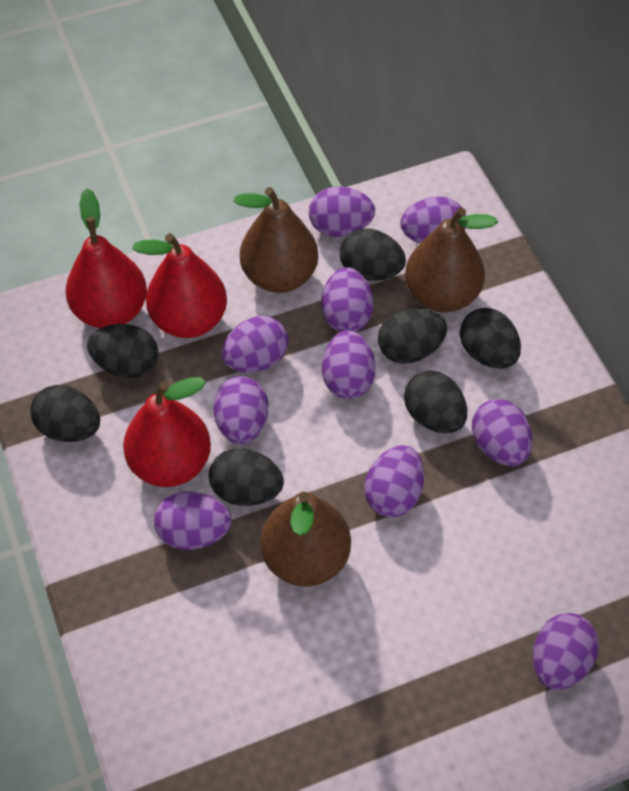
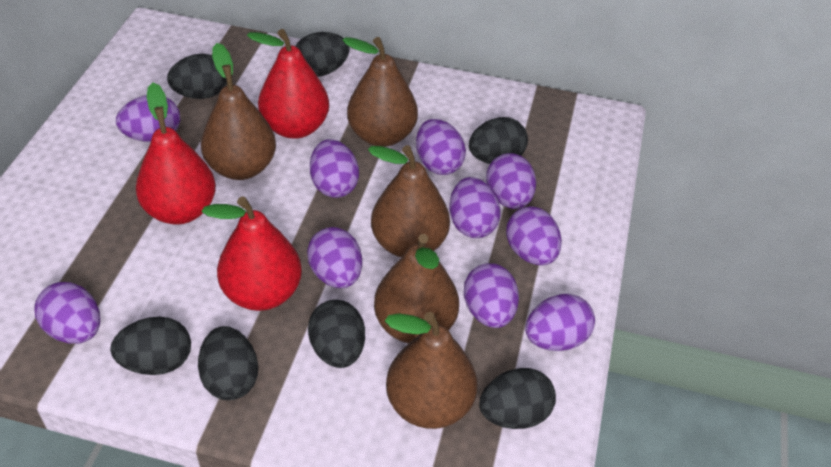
brown pear: [234,187,318,293] [260,491,351,587] [405,207,498,313] = 3 -> [201,43,276,180] [342,37,418,147] [368,145,450,257] [374,234,459,344] [385,312,478,429] = 5

